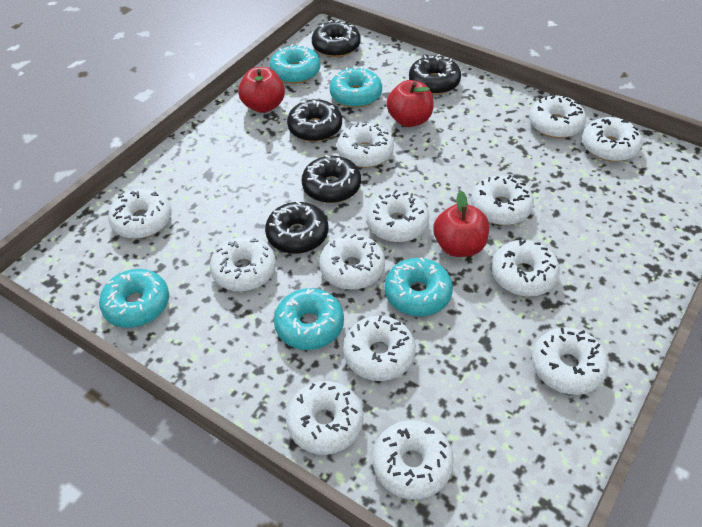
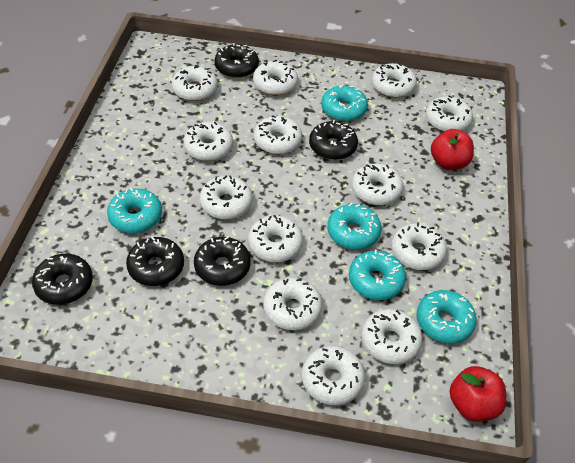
red apple: [238,67,285,113] [386,80,434,127] [433,191,489,257] = 3 -> [431,129,474,170] [450,366,506,422] = 2

